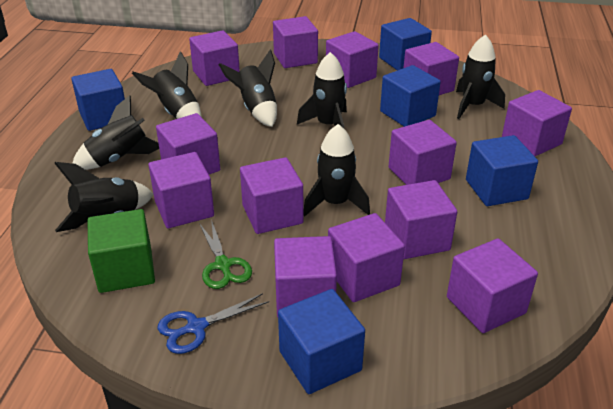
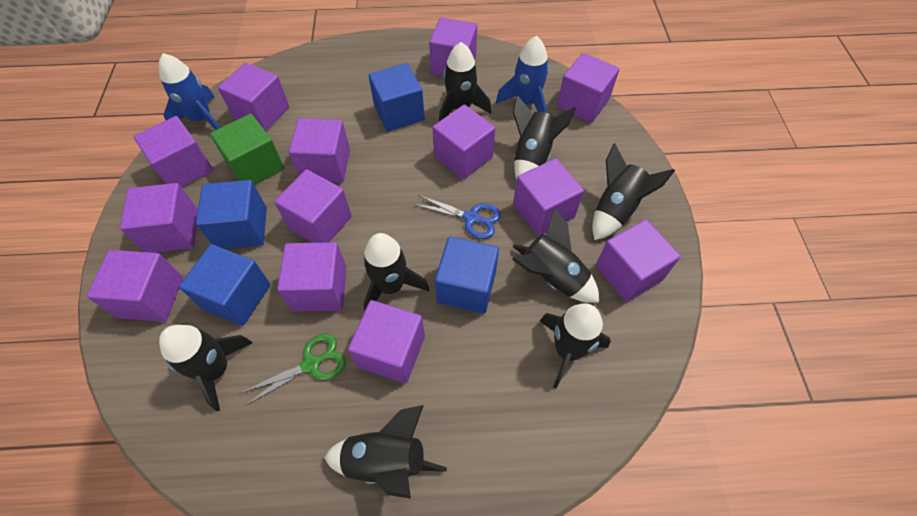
black rocket: [54,162,154,232] [72,95,159,170] [132,51,202,119] [219,50,277,127] [297,52,347,128] [303,124,370,217] [456,34,505,119] = 7 -> [159,325,252,411] [324,405,447,499] [363,233,429,312] [439,42,491,121] [512,208,599,303] [513,95,576,180] [540,303,611,388] [592,143,675,240] = 8
blue cube: [71,69,125,131] [278,289,365,394] [379,18,432,71] [380,65,441,127] [466,135,538,206] = 5 -> [179,244,271,326] [196,180,267,249] [368,63,425,131] [435,237,499,314] = 4
blue rocket: none = 0 -> [159,53,220,130] [496,36,549,113] = 2

